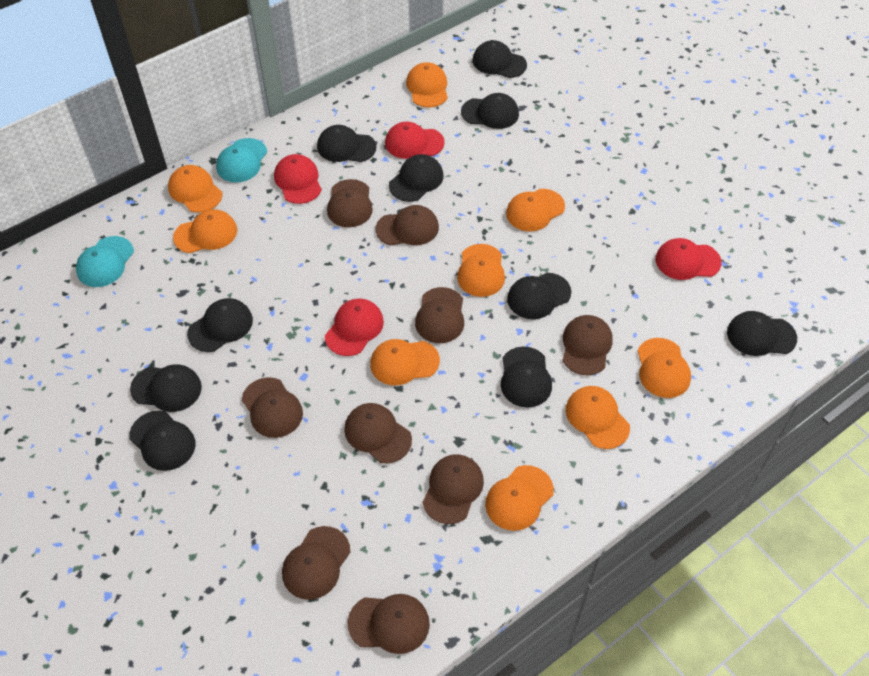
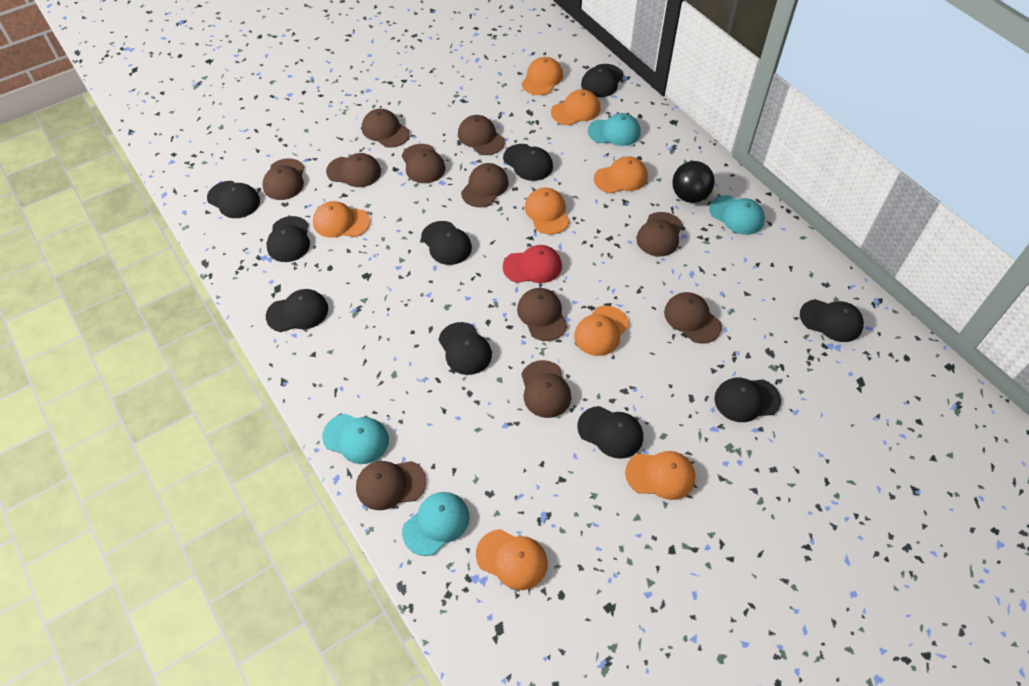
black ball: none = 0 -> [672,161,715,203] = 1
brown cap: [242,377,303,438] [282,526,350,600] [327,179,373,227] [344,403,412,463] [348,594,430,654] [376,205,439,245] [415,287,464,343] [423,454,484,524] [563,315,613,376] = 9 -> [263,158,304,200] [326,153,381,187] [356,461,426,510] [362,109,410,148] [402,144,445,183] [458,115,505,155] [461,163,509,207] [517,288,568,341] [521,360,571,418] [637,212,683,256] [664,292,722,343] = 11
orange cap: [168,165,222,213] [173,209,237,253] [370,339,440,385] [406,62,448,107] [457,244,505,297] [485,465,554,531] [506,189,565,231] [566,386,630,449] [637,338,691,398] = 9 -> [313,201,370,238] [476,529,548,590] [521,57,563,95] [525,187,569,235] [551,89,600,125] [574,306,629,356] [594,156,648,193] [625,451,695,500] = 8
red cap: [274,154,322,204] [325,299,384,356] [385,122,445,159] [655,238,722,280] = 4 -> [503,245,562,283] = 1
turquoise cap: [76,236,134,287] [216,138,267,182] = 2 -> [322,414,389,464] [402,492,469,556] [588,113,641,146] [709,195,765,235] = 4

